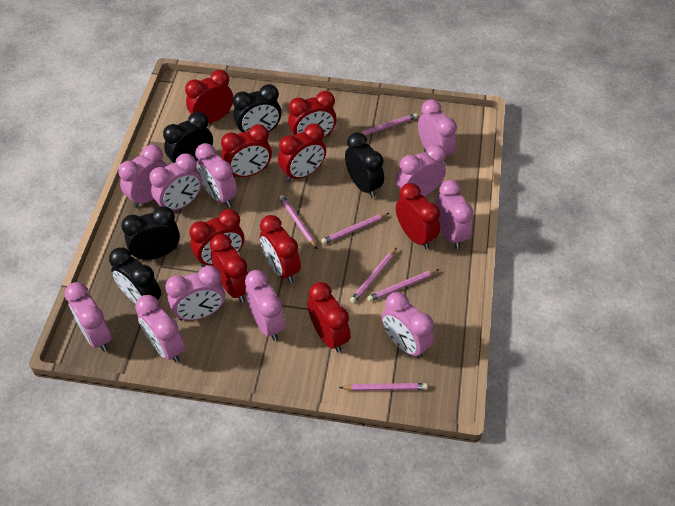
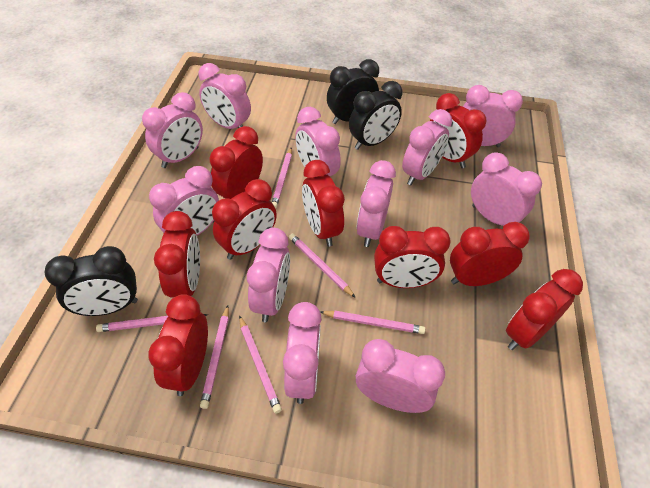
black clock: [109,247,161,304] [121,206,180,261] [163,112,213,163] [233,84,281,132] [345,132,384,198] = 5 -> [45,246,138,316] [327,59,379,124] [349,81,403,150] = 3

